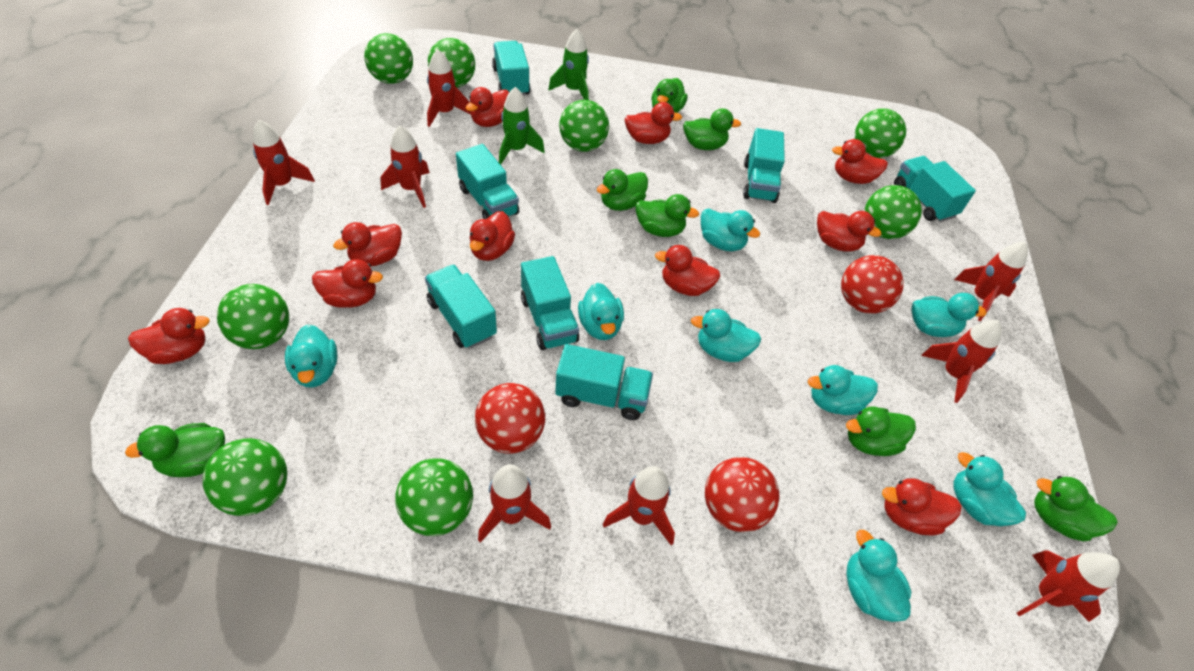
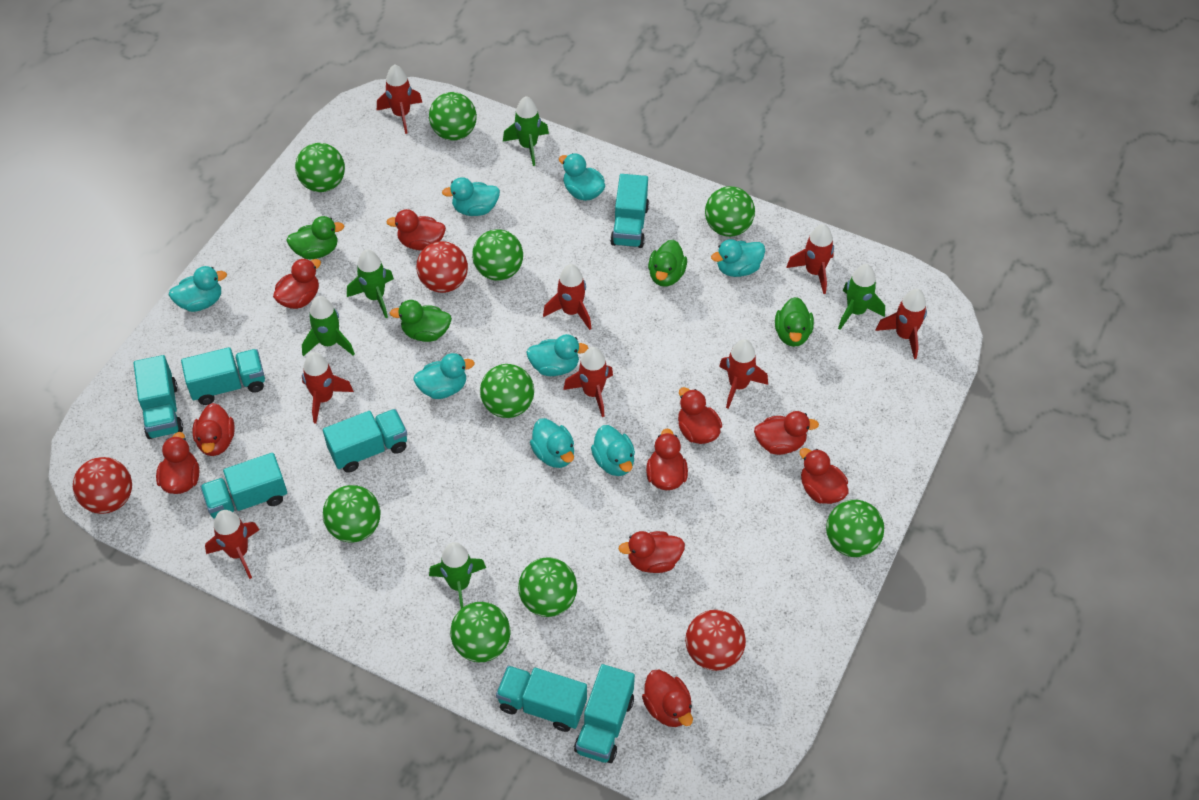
green ball: [203,438,288,516] [217,284,289,349] [364,33,413,84] [395,458,473,536] [428,38,475,88] [559,100,609,152] [855,109,906,158] [864,185,922,239] = 8 -> [295,143,345,192] [323,485,381,542] [429,92,477,140] [450,602,511,662] [472,229,523,281] [480,364,534,418] [518,557,577,617] [705,186,755,237] [826,500,884,557] = 9
green duck: [125,423,225,477] [597,169,648,211] [636,194,699,237] [651,78,688,113] [683,108,741,150] [846,407,916,456] [1034,476,1118,541] = 7 -> [286,216,344,259] [390,300,452,342] [648,240,687,287] [775,297,814,347] = 4
green rocket: [499,87,545,165] [548,29,589,100] = 2 -> [302,296,355,356] [347,249,394,318] [429,542,486,609] [503,96,549,166] [838,264,885,330] = 5

